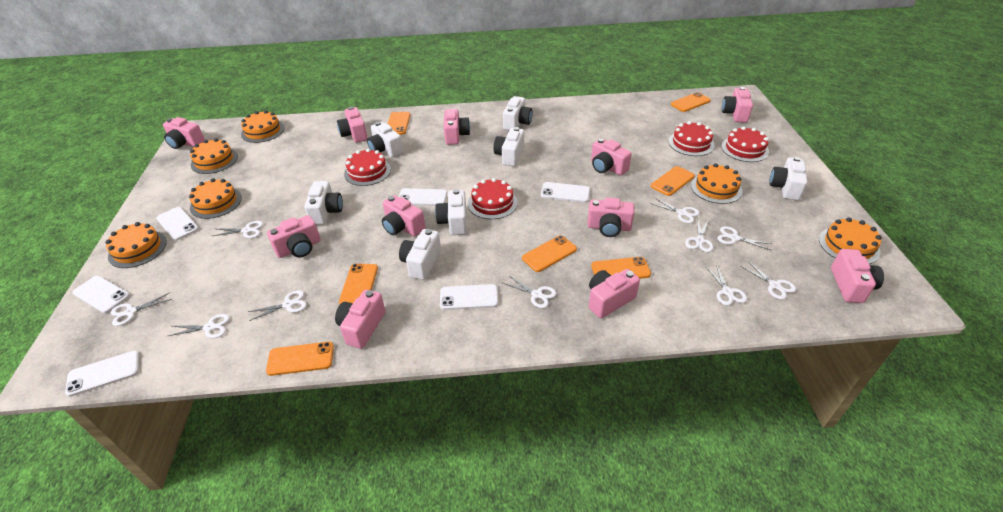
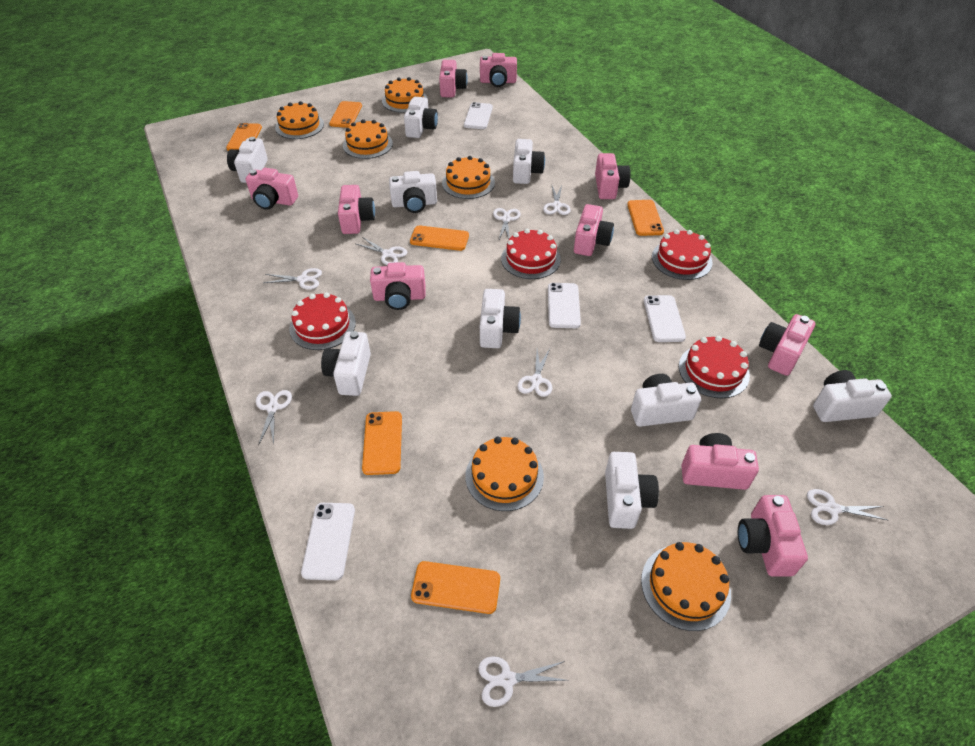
orange phone: [266,342,334,376] [339,264,378,304] [388,112,410,135] [522,235,577,272] [591,257,651,279] [651,166,695,196] [671,92,711,112] = 7 -> [226,123,262,151] [329,101,362,128] [362,411,402,475] [410,226,469,251] [411,561,500,614] [627,200,664,236] = 6
pink camera: [163,117,205,149] [267,215,321,258] [335,290,386,349] [337,106,368,143] [382,195,426,237] [444,109,470,145] [587,198,635,237] [589,269,640,318] [591,138,632,176] [722,87,753,123] [831,249,884,303] = 11 -> [246,168,298,210] [338,185,375,234] [370,262,426,310] [439,60,468,97] [480,53,517,87] [574,204,614,256] [595,153,631,199] [681,433,759,490] [738,495,808,577] [759,314,816,376] = 10
white camera: [304,181,343,225] [367,122,403,157] [399,229,441,280] [435,189,467,235] [494,127,524,166] [503,96,533,130] [769,157,807,201] = 7 -> [227,137,268,183] [321,331,371,396] [389,171,437,213] [404,97,438,138] [480,289,521,348] [513,139,545,184] [605,452,659,529] [631,374,701,427] [813,370,892,422] = 9
white phone: [65,351,139,397] [73,276,130,313] [156,207,199,241] [399,188,447,206] [440,284,498,310] [541,182,590,203] = 6 -> [301,503,355,580] [464,102,493,129] [548,283,581,328] [644,295,686,342] = 4
white scissors: [111,293,172,326] [168,314,230,338] [213,221,263,238] [248,290,307,321] [503,276,556,308] [650,198,700,223] [685,221,713,252] [705,264,747,306] [717,226,772,250] [741,261,796,300] = 10 -> [256,390,292,446] [264,268,322,289] [356,237,407,265] [478,656,569,707] [493,208,520,241] [518,349,552,397] [543,185,571,215] [807,489,889,525] = 8

